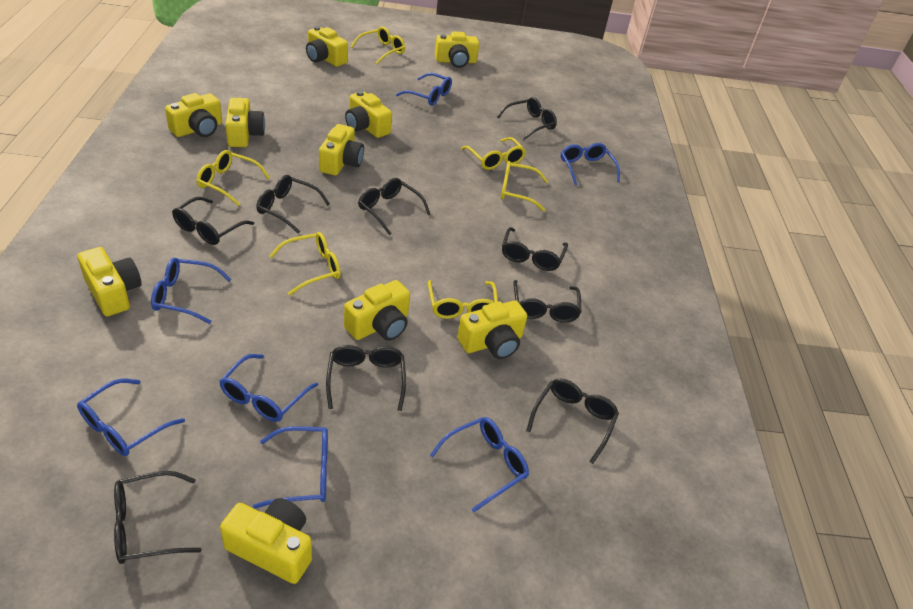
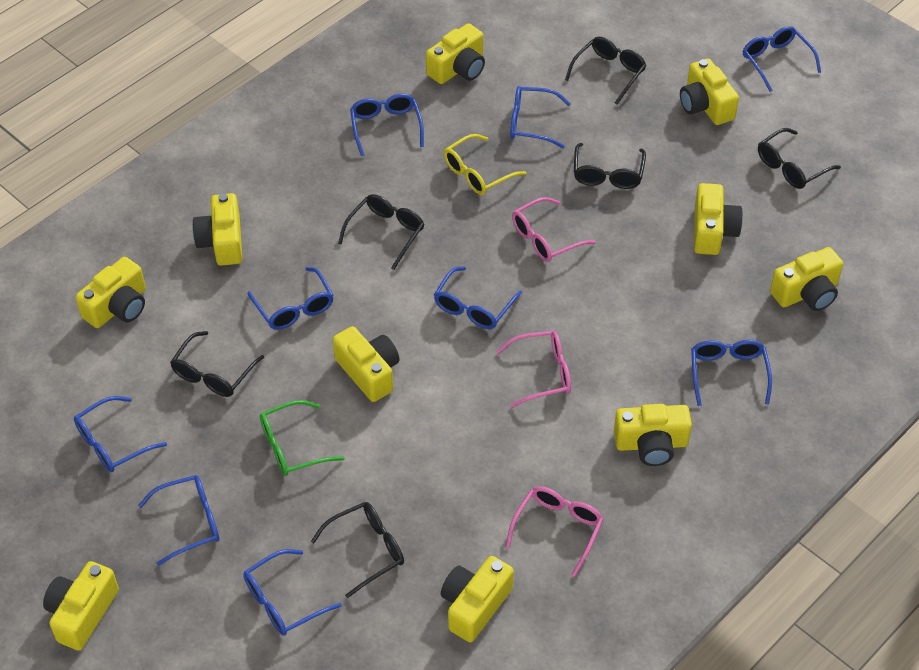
black glasses: [114,471,202,564] [172,197,254,245] [256,175,330,234] [326,345,406,411] [358,178,431,235] [497,97,557,140] [502,227,568,271] [513,280,581,322] [526,379,619,464] = 9 -> [170,331,264,397] [311,502,404,598] [338,194,424,270] [565,37,646,105] [574,143,646,189] [758,128,841,189] = 6
blue glasses: [77,378,185,456] [151,258,231,324] [219,354,318,422] [253,426,328,509] [396,73,452,106] [430,417,529,512] [561,143,620,186] = 7 -> [74,396,167,472] [138,475,220,566] [243,549,342,635] [247,267,334,330] [350,94,424,156] [434,266,522,329] [510,86,571,148] [691,340,772,406] [743,26,821,92] = 9
green glasses: none = 0 -> [260,400,345,476] = 1
pink glasses: none = 0 -> [496,331,571,408] [506,486,603,577] [512,197,596,262] = 3
yellow glasses: [197,150,270,206] [269,232,341,296] [351,26,405,64] [428,280,498,319] [461,137,526,170] [501,161,549,211] = 6 -> [444,134,526,195] = 1

